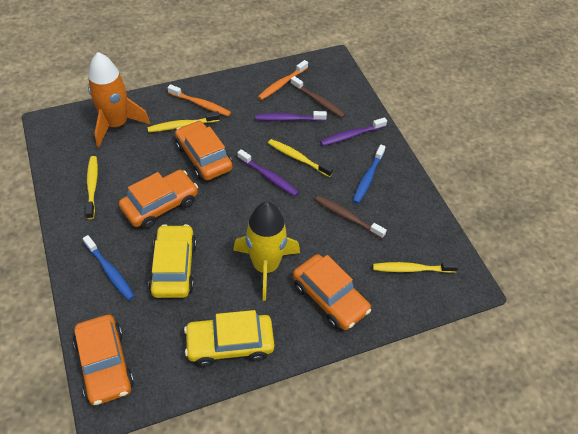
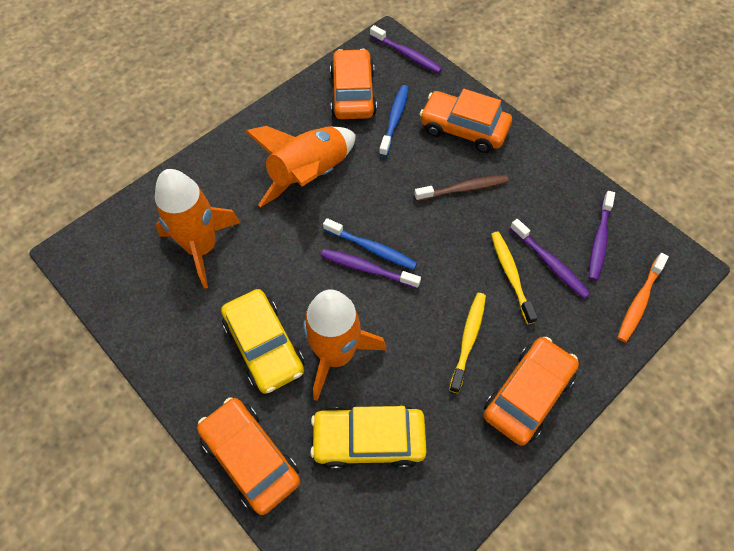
brown toothbrush: [291,76,346,118] [315,195,387,239] = 2 -> [414,175,509,201] = 1
orange rocket: [88,52,150,147] = 1 -> [155,169,240,288] [245,126,356,207] [303,289,386,401] = 3
orange toothbrush: [167,84,231,116] [258,60,308,100] = 2 -> [617,253,669,342] = 1
purple toothbrush: [237,149,299,196] [255,111,327,121] [320,117,387,146] = 3 -> [321,249,421,289] [370,25,442,74] [510,219,590,299] [589,191,615,281] = 4
yellow rocket: [234,202,300,301] = 1 -> none = 0
yellow toothbrush: [85,156,98,219] [147,111,220,132] [268,139,333,177] [373,262,459,273] = 4 -> [449,293,486,393] [491,232,538,324] = 2

